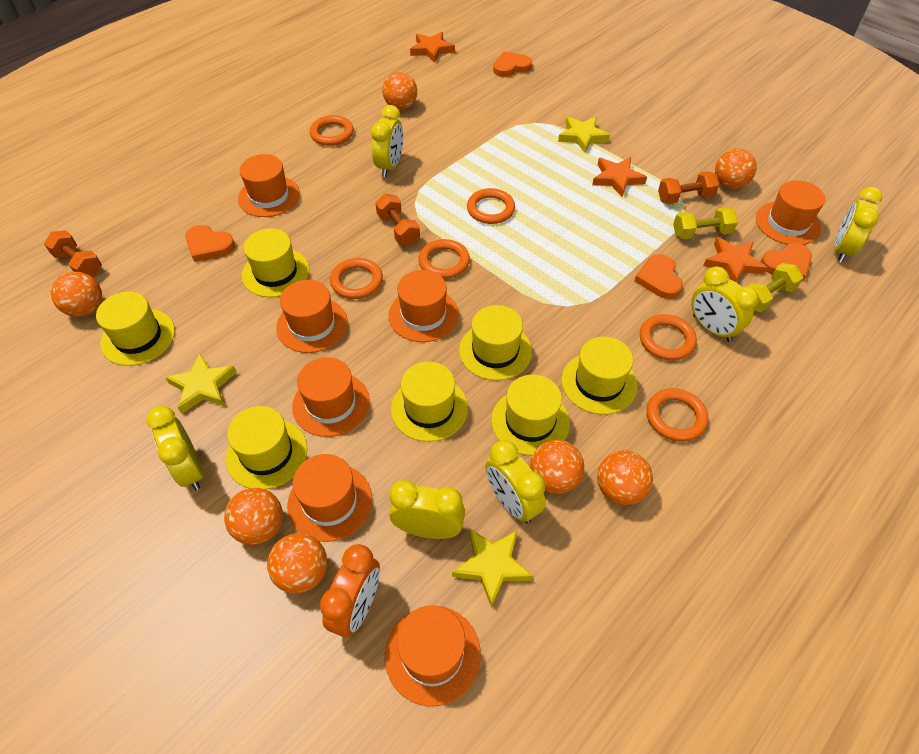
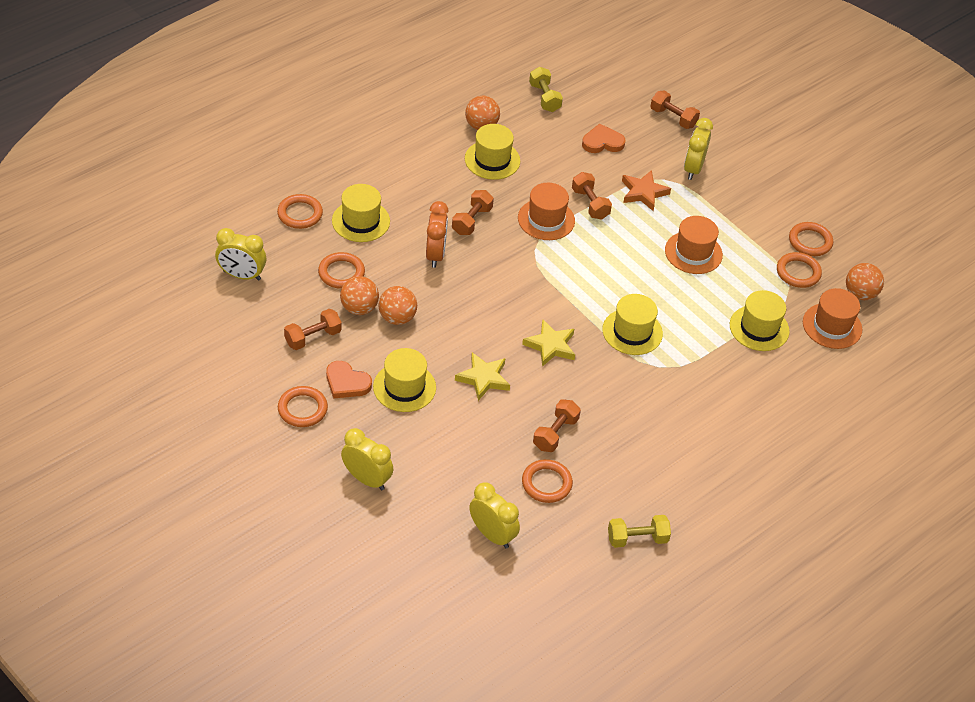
orange ball: [51,272,102,317] [224,488,283,545] [267,533,327,594] [382,72,417,110] [530,440,584,494] [597,450,653,505] [715,148,757,189] = 7 -> [340,276,379,315] [378,286,417,325] [465,96,500,130] [846,263,884,300] = 4
orange dumbbell: [44,230,102,277] [375,194,420,245] [658,171,719,204] = 3 -> [284,309,342,350] [452,190,494,235] [533,399,581,452] [572,172,612,220] [650,91,700,129] = 5
orange hat: [238,154,300,217] [276,280,348,353] [287,454,372,542] [292,357,370,437] [385,605,481,707] [389,270,459,342] [756,180,825,245] = 7 -> [518,183,575,240] [665,216,723,274] [803,288,862,349] = 3
orange heart: [185,225,235,262] [493,51,532,77] [635,254,683,299] [760,243,812,281] = 4 -> [326,361,372,399] [582,123,625,153] = 2
orange star: [410,32,455,63] [592,157,647,197] [703,237,767,282] = 3 -> [622,170,671,211] = 1
yellow clock: [146,406,203,490] [371,105,403,177] [389,480,465,539] [485,440,546,524] [691,266,759,342] [835,187,882,263] = 6 -> [215,228,266,281] [341,428,393,490] [469,482,520,549] [684,118,713,180] = 4
yellow hat: [96,292,175,366] [226,406,307,490] [242,228,309,297] [391,362,468,442] [459,305,532,381] [491,374,570,456] [562,337,637,415] = 7 -> [332,184,390,242] [373,348,436,412] [465,124,520,180] [602,294,663,355] [730,290,790,351] = 5
yellow star: [165,353,237,414] [452,528,533,608] [558,117,610,153] = 3 -> [455,352,510,401] [522,319,575,367] = 2

